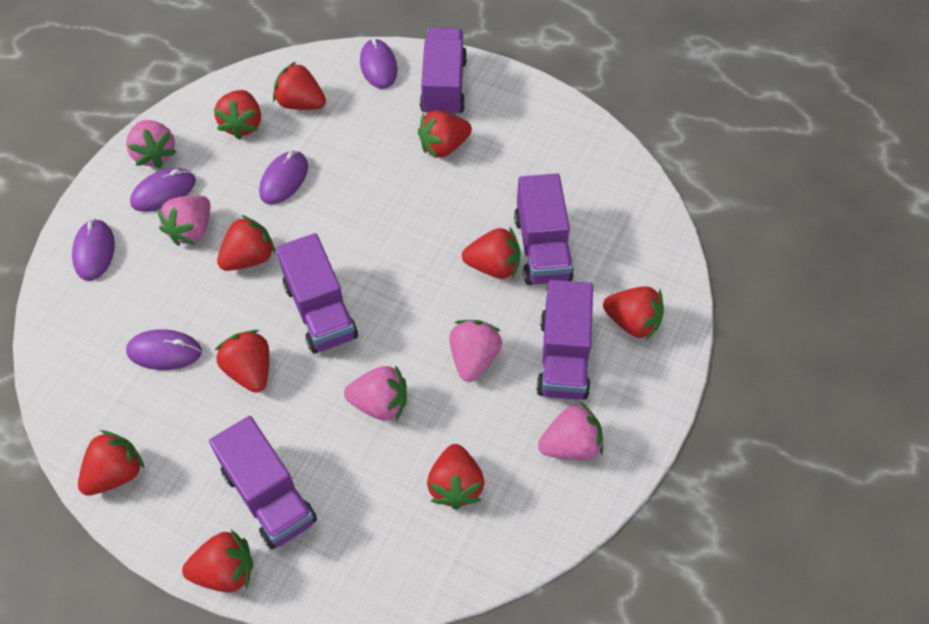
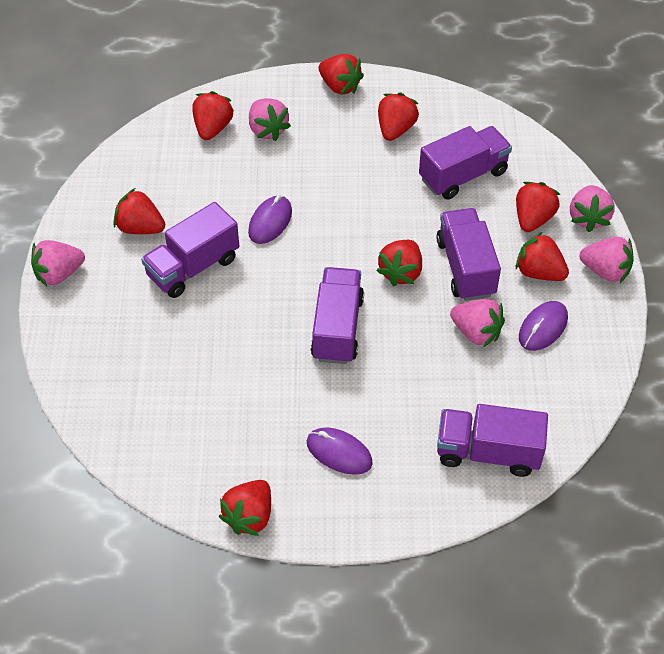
purple mouse: [72,219,115,281] [126,329,202,370] [130,168,196,212] [259,151,308,204] [360,38,397,89] = 5 -> [248,196,292,244] [307,427,373,475] [519,301,568,351] = 3
red strawberry: [78,430,145,495] [182,530,253,592] [214,90,261,140] [215,330,269,393] [217,215,276,271] [273,62,326,110] [418,110,472,159] [427,444,484,510] [462,228,521,279] [603,286,664,340] = 10 -> [113,188,165,234] [192,91,234,140] [219,480,271,536] [319,54,364,95] [377,240,422,286] [378,93,419,141] [516,182,560,232] [516,232,569,281] = 8

